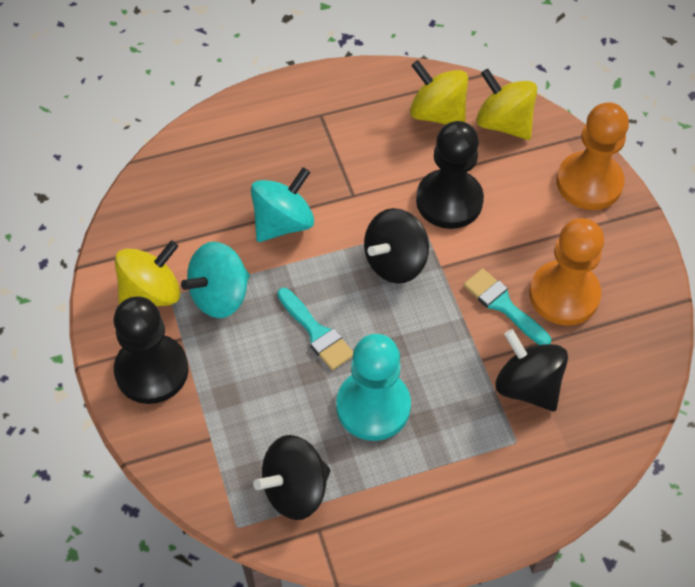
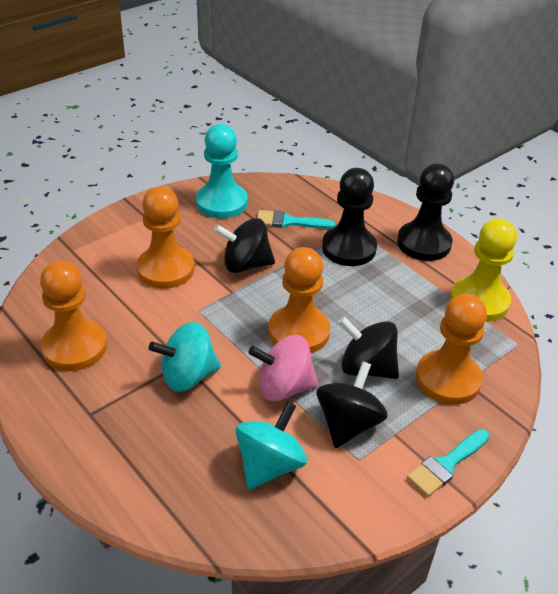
orange pawn: [529,218,604,326] [556,102,629,210] = 2 -> [40,260,107,371] [137,187,194,289] [268,247,330,353] [416,294,487,405] = 4
pink spinning top: none = 0 -> [248,335,319,401] = 1
yellow pawn: none = 0 -> [451,219,517,322] = 1
yellow spinning top: [115,240,180,306] [410,60,468,125] [476,69,537,140] = 3 -> none = 0

